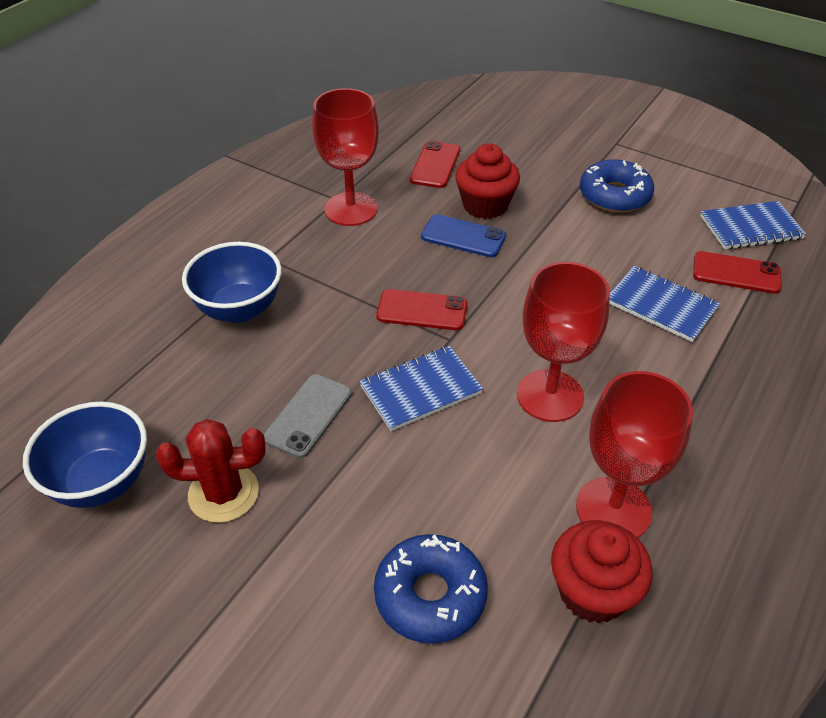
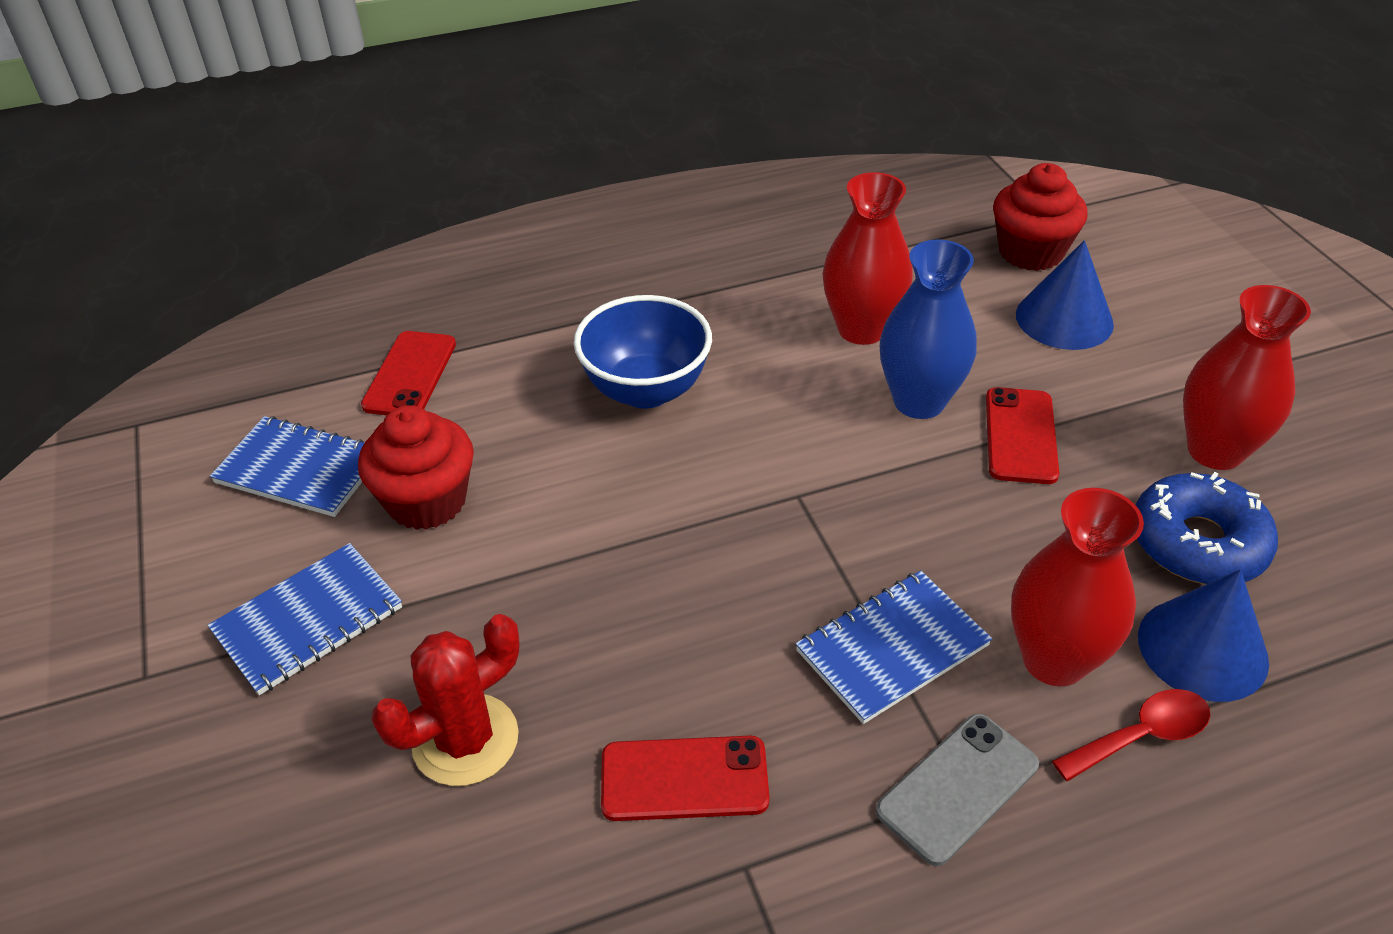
blue bowl: [23,402,147,508] [182,242,282,323] = 2 -> [574,295,712,408] = 1
blue cone: none = 0 -> [1016,240,1114,350] [1138,569,1269,702] = 2
blue donut: [374,534,488,644] [580,159,654,213] = 2 -> [1136,472,1278,584] = 1
blue phone: [421,214,506,257] = 1 -> none = 0
blue vase: none = 0 -> [880,239,977,419] = 1
red goblet: [312,88,379,226] [517,262,610,422] [576,371,693,538] = 3 -> none = 0
red spoon: none = 0 -> [1052,689,1211,781] = 1
red vase: none = 0 -> [822,172,913,345] [1011,488,1144,687] [1183,285,1311,470] = 3

